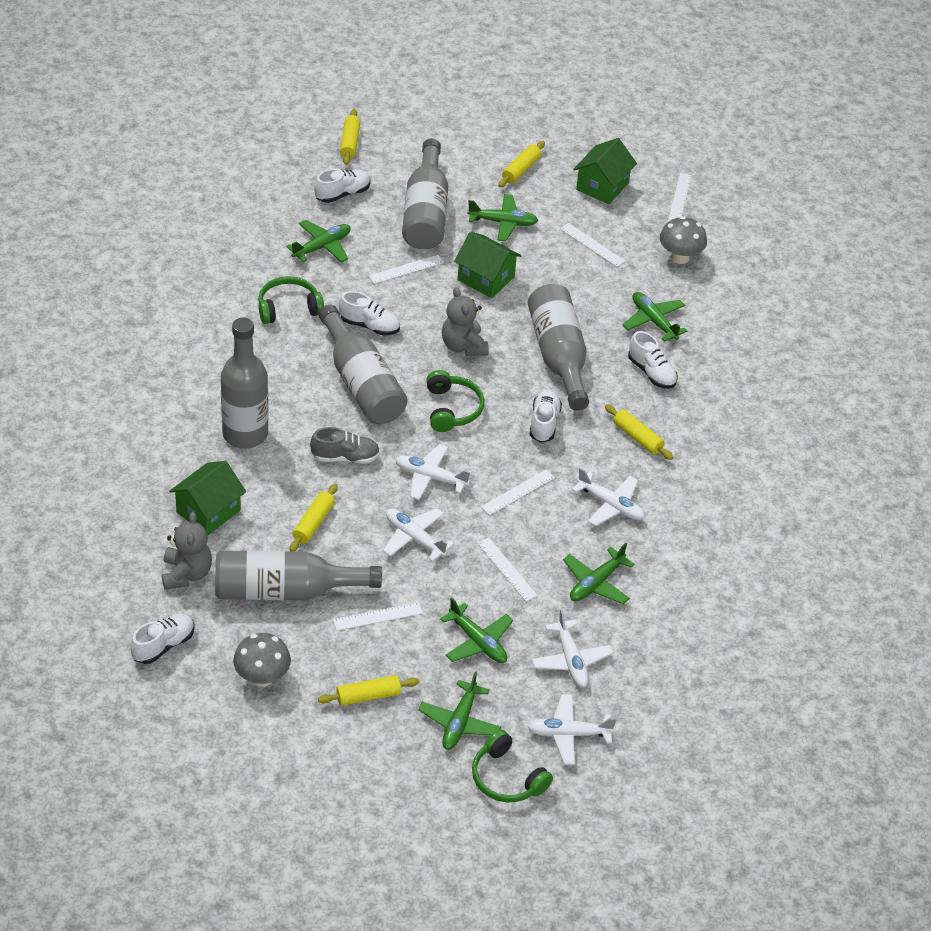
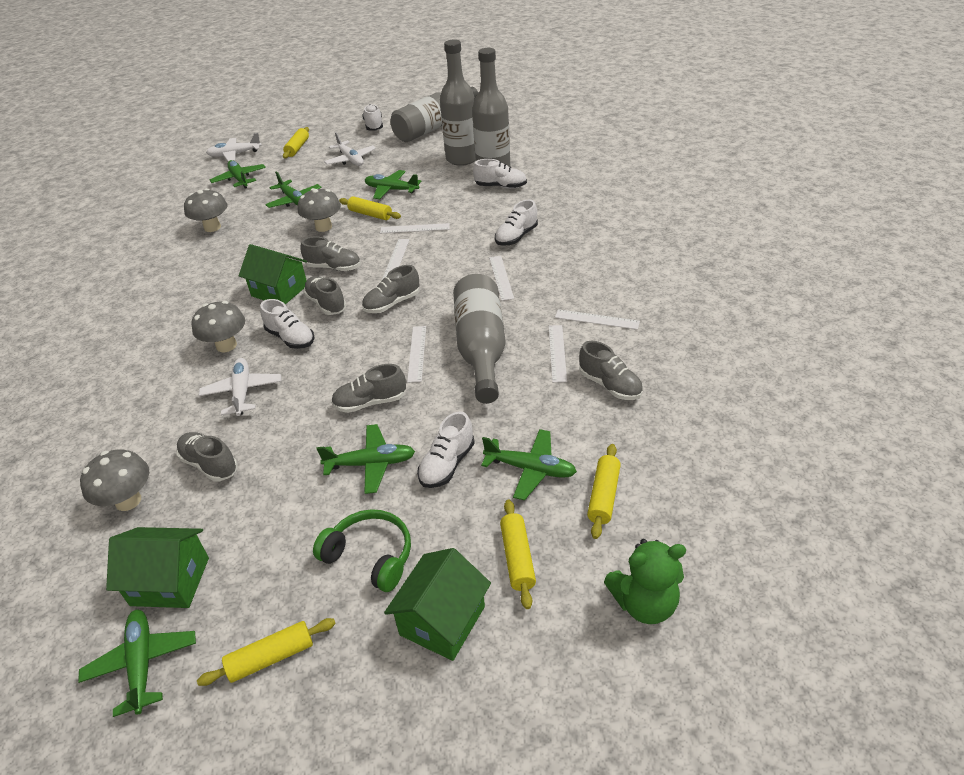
green headphones: [258,276,324,324] [426,370,485,432] [472,729,553,802] = 3 -> [313,509,411,592] = 1
green teddy bear: none = 0 -> [604,539,686,624] = 1
grey bottle: [215,550,382,600] [221,317,269,449] [319,305,407,424] [402,139,448,249] [528,284,589,411] = 5 -> [391,87,478,142] [440,39,476,166] [453,274,506,404] [472,48,510,167] = 4
grey mushroom: [233,633,291,687] [660,216,707,264] = 2 -> [80,450,149,511] [184,189,227,232] [191,301,245,352] [298,188,341,232] = 4
grey shoe: [310,427,380,464] = 1 -> [176,432,238,482] [300,237,361,271] [303,276,346,315] [331,364,406,413] [362,265,419,313] [579,341,643,400] = 6
grey teddy bear: [162,512,212,590] [442,287,489,356] = 2 -> none = 0
white plane: [383,508,454,562] [395,444,472,500] [528,694,617,765] [532,609,613,687] [572,468,645,526] = 5 -> [199,358,281,416] [206,133,262,162] [324,132,376,166] = 3

